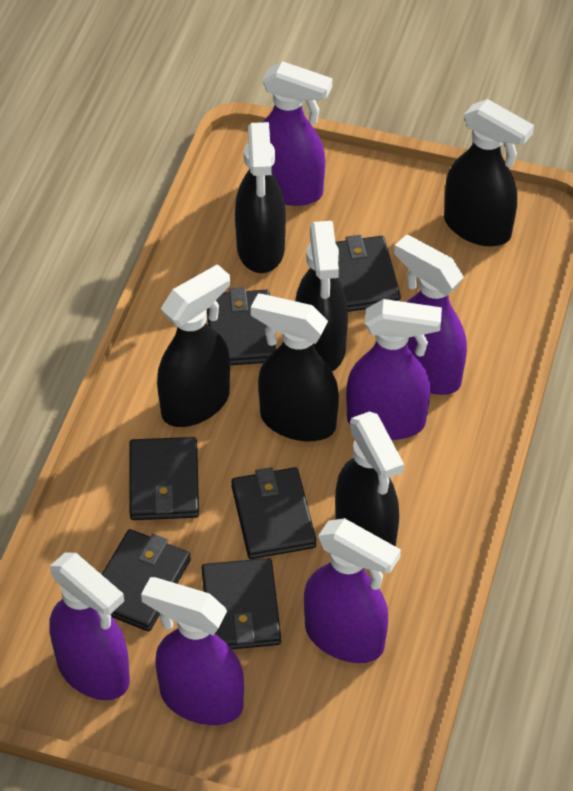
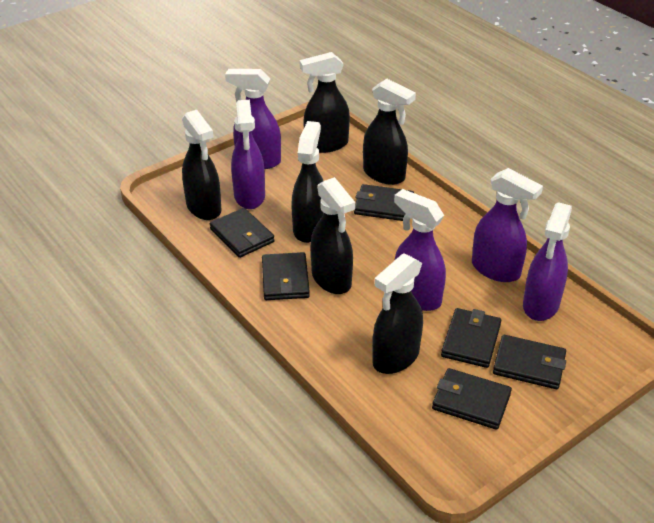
purple spray bottle: [49,552,130,700] [141,577,244,725] [262,61,332,206] [304,518,401,663] [346,299,442,440] [394,234,467,395] = 6 -> [225,69,281,169] [231,100,265,209] [394,189,446,311] [472,168,543,282] [523,202,572,321] = 5

